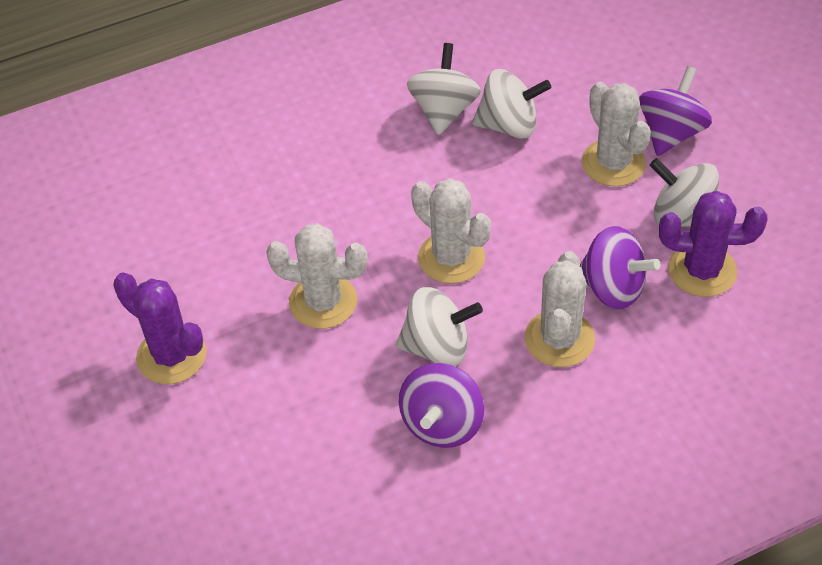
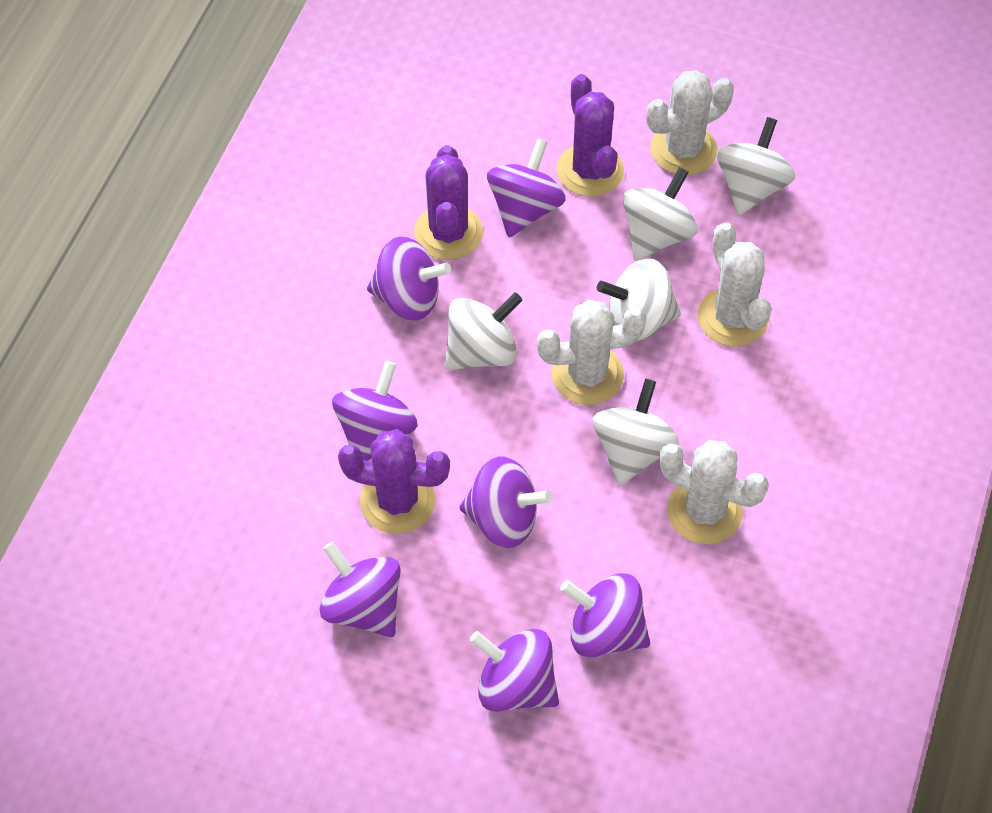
purple cactus: [113,272,206,384] [659,191,768,297] = 2 -> [338,429,450,534] [414,145,483,260] [557,74,624,197] = 3
purple spinning top: [399,363,484,448] [580,226,661,309] [639,66,712,156] = 3 -> [320,541,401,637] [332,361,418,461] [367,237,451,321] [460,457,552,548] [470,629,559,712] [487,139,566,237] [560,573,650,657] = 7
white spinning top: [396,287,483,366] [407,43,481,135] [472,69,551,139] [650,158,719,227] = 4 -> [445,292,522,370] [592,379,679,486] [597,259,681,341] [623,167,698,261] [717,117,795,216] = 5

